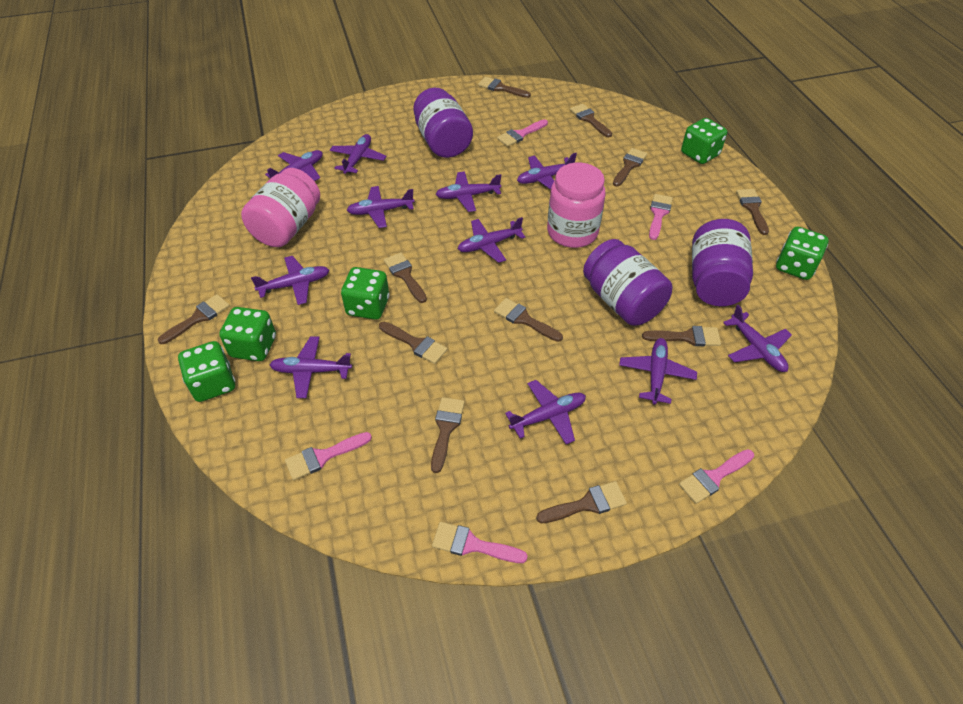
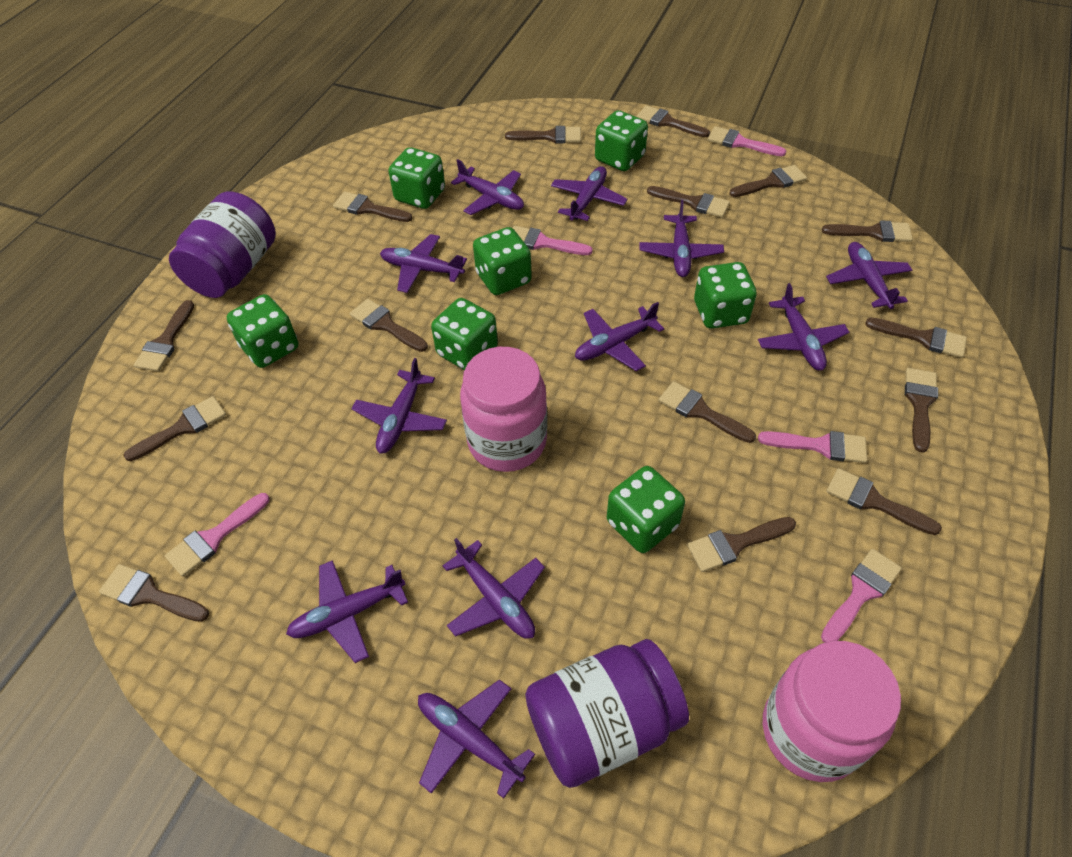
brown brush: [158,294,230,344] [379,322,448,364] [384,252,427,303] [431,397,465,473] [478,77,531,98] [494,298,563,342] [536,481,627,523] [570,104,612,137] [613,148,647,187] [642,326,721,346] [736,189,769,235] = 11 -> [99,564,209,622] [123,396,226,461] [134,300,194,371] [333,192,413,222] [350,299,428,352] [505,126,581,143] [636,105,710,137] [647,186,730,218] [659,381,756,443] [687,517,796,572] [729,165,807,197] [822,220,913,242] [826,468,942,535] [865,318,967,358] [905,368,938,453] = 15
green dice: [178,341,235,402] [219,307,276,361] [341,267,389,320] [681,118,727,164] [776,227,829,280] = 5 -> [227,294,299,368] [388,147,445,209] [431,298,498,370] [473,227,532,295] [595,110,648,171] [607,466,685,553] [694,262,757,329] = 7
purple jar: [413,88,473,158] [583,239,673,326] [692,219,753,306] = 3 -> [169,191,276,298] [525,639,689,788] = 2

